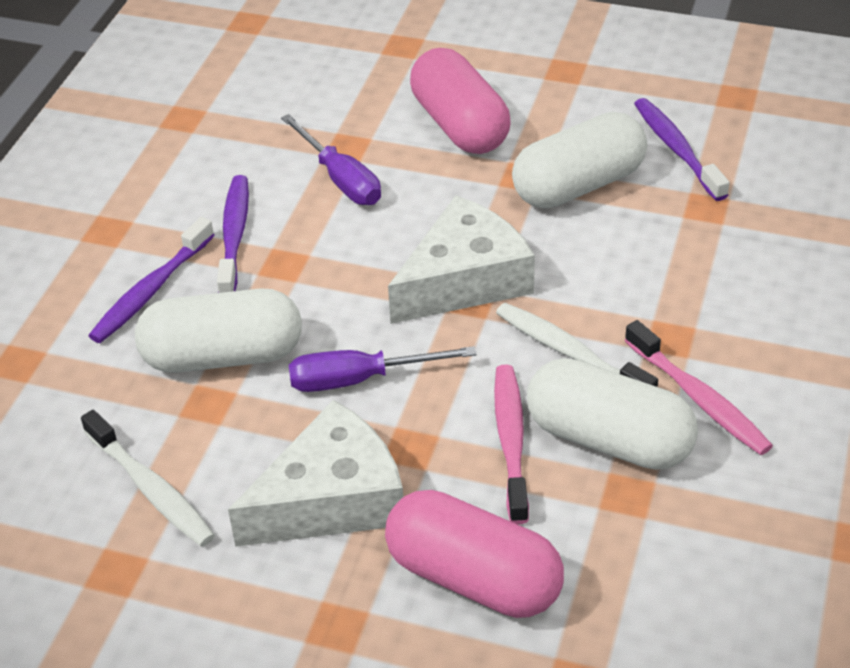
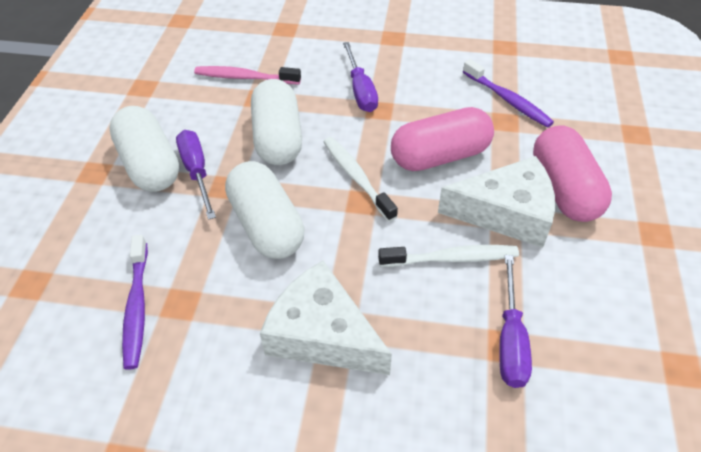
pink toothbrush: [494,365,529,524] [625,320,773,455] = 2 -> [194,66,301,84] = 1
purple screwdriver: [281,114,381,205] [289,346,477,392] = 2 -> [176,130,216,220] [343,42,378,112] [499,255,532,388] = 3
purple toothbrush: [88,217,214,343] [217,175,249,293] [634,98,730,201] = 3 -> [122,235,148,370] [463,59,554,128] = 2

